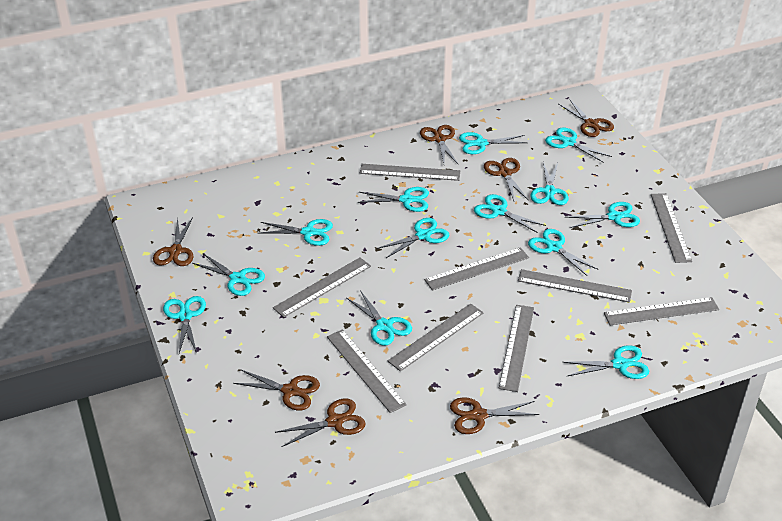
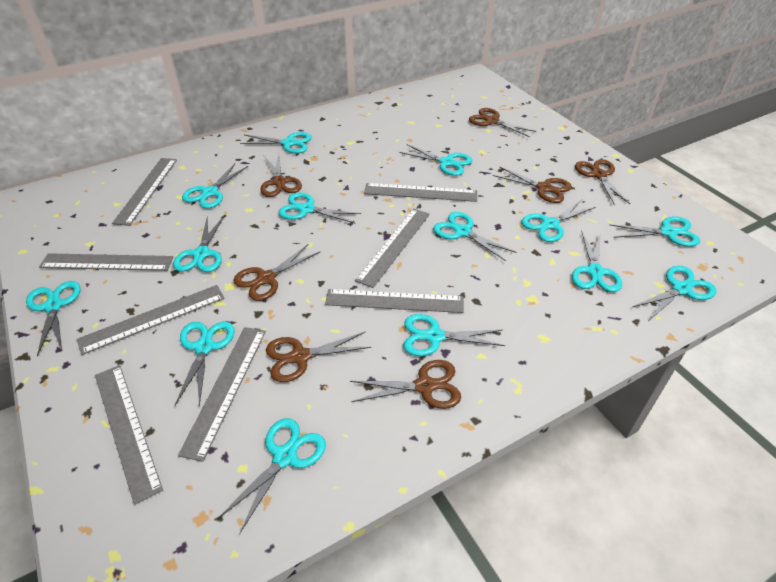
grey ruler: [273,257,371,318] [327,329,407,413] [360,164,460,181] [388,303,484,371] [424,247,529,291] [499,305,534,392] [518,269,632,303] [604,297,719,325] [651,193,692,263] = 9 -> [39,253,173,271] [77,285,225,355] [95,365,163,505] [112,158,177,226] [178,327,266,462] [325,289,464,313] [355,208,430,288] [364,183,477,202] = 8
turquoise scissors: [163,296,206,353] [192,253,265,296] [260,219,333,246] [347,290,412,346] [358,187,429,212] [377,218,449,258] [459,132,527,154] [474,194,546,233] [528,229,598,276] [530,162,569,205] [545,128,612,163] [562,345,649,379] [566,202,640,228] = 13 -> [26,281,80,356] [173,215,225,272] [175,322,235,407] [182,164,248,209] [218,418,326,534] [240,132,312,154] [278,193,362,224] [399,144,472,176] [404,314,505,356] [433,212,516,261] [521,200,596,242] [572,231,622,292] [609,216,700,247] [632,266,717,320] = 14

